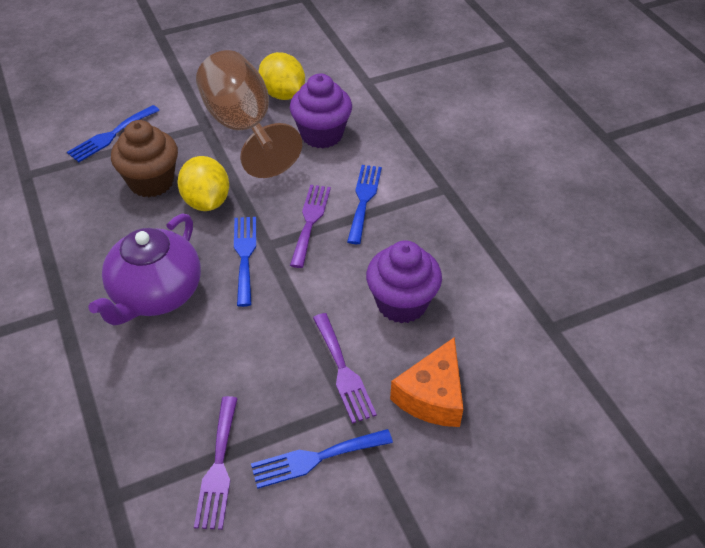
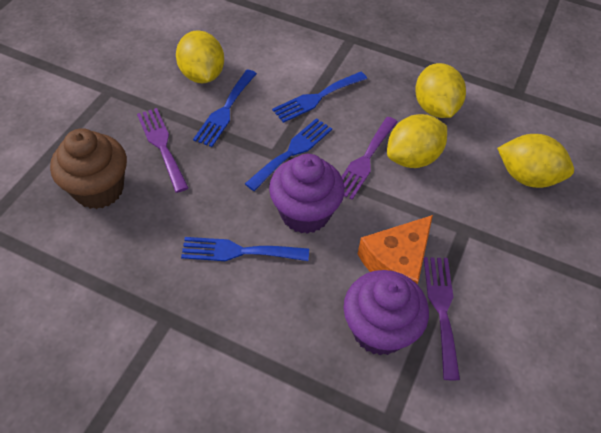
brown goblet: [196,50,302,178] = 1 -> none = 0
purple teapot: [88,214,201,326] = 1 -> none = 0
yellow lemon: [177,156,229,211] [258,52,305,100] = 2 -> [176,30,224,83] [387,114,447,168] [415,63,466,118] [497,134,574,188] = 4

